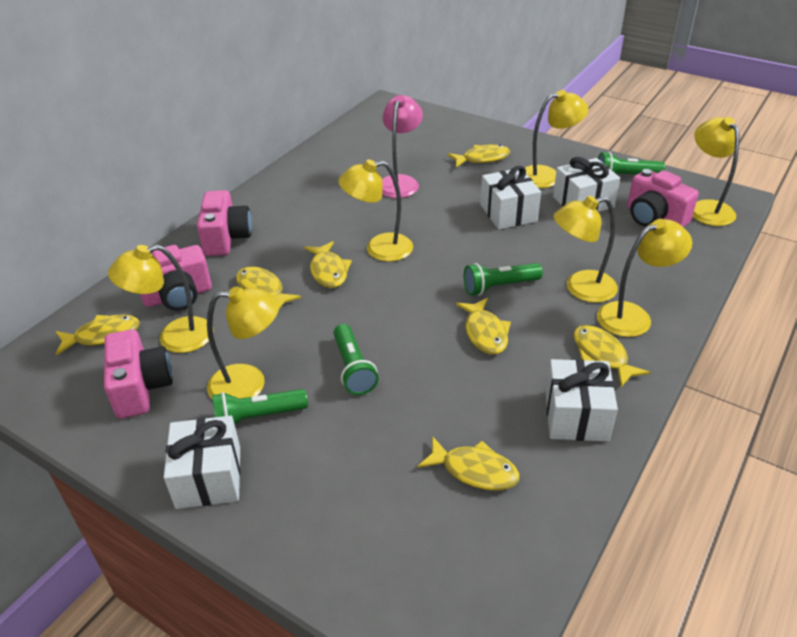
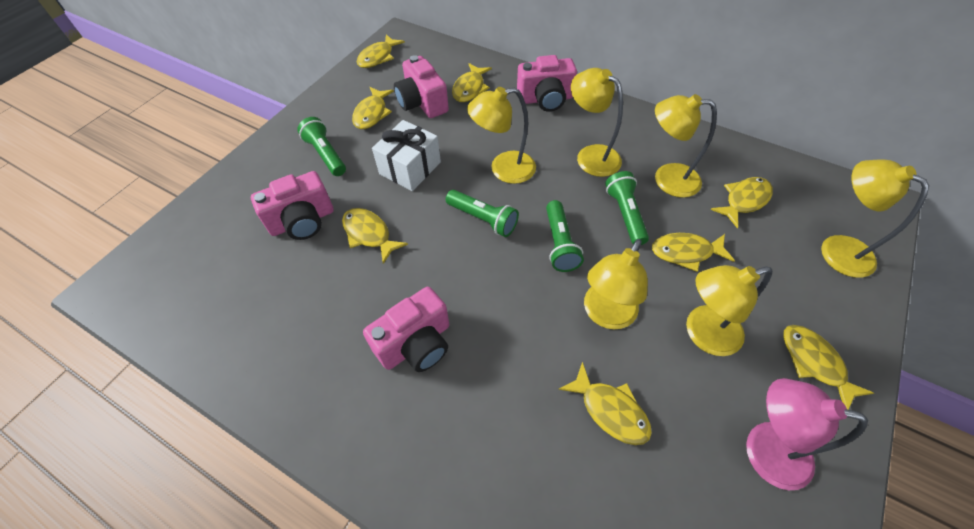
white gift: [164,416,241,509] [480,166,541,230] [545,359,618,442] [553,157,620,212] = 4 -> [372,120,441,191] = 1
yellow fish: [55,314,140,355] [236,267,301,308] [304,241,352,288] [417,436,519,491] [447,144,510,167] [456,298,511,354] [574,325,650,387] = 7 -> [342,208,408,264] [352,87,394,129] [357,34,405,68] [452,63,492,102] [558,362,652,445] [652,233,735,272] [710,177,773,228] [783,325,874,410] = 8
yellow lamp: [108,245,209,353] [207,286,280,399] [338,159,413,262] [525,90,589,188] [553,196,618,303] [597,219,692,337] [692,117,740,226] = 7 -> [467,87,536,184] [571,68,623,177] [584,239,648,329] [655,94,717,198] [686,265,772,356] [821,159,929,278] = 6

